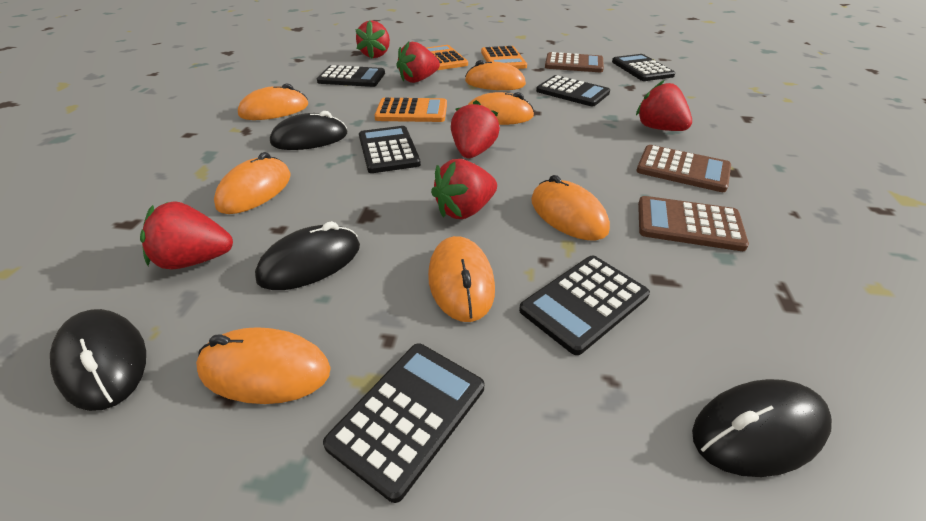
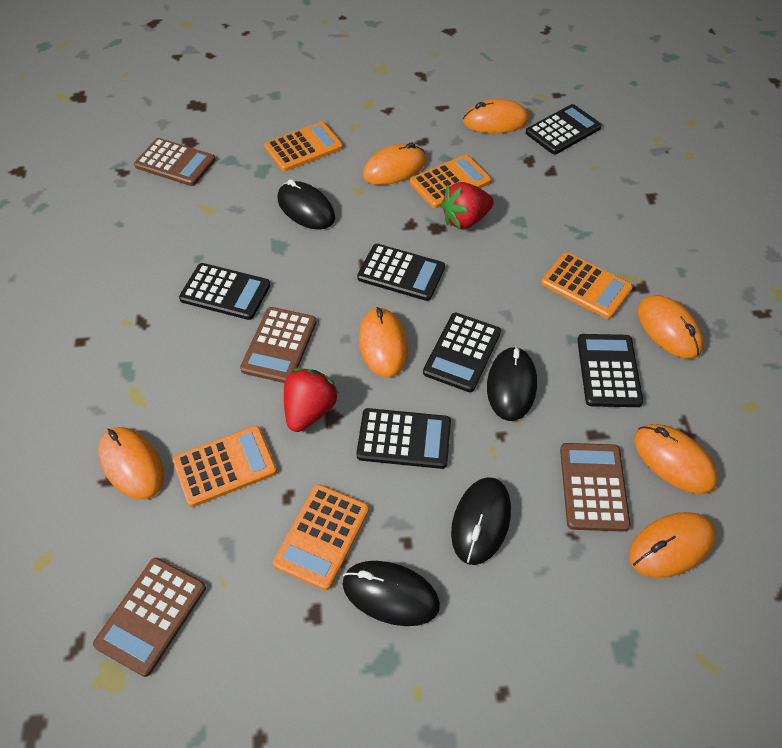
brown calculator: [545,52,604,72] [636,145,731,192] [638,196,749,251] = 3 -> [93,558,206,677] [134,138,215,186] [240,307,317,383] [560,443,631,532] = 4
orange calculator: [374,98,447,122] [426,45,468,70] [481,46,527,69] = 3 -> [173,426,277,507] [264,122,343,171] [273,484,369,590] [410,154,491,208] [541,252,633,319] = 5
red strawberry: [140,201,233,269] [355,20,390,59] [396,42,440,83] [431,159,497,219] [451,100,500,158] [636,80,692,131] = 6 -> [284,368,339,432] [441,182,494,229] = 2

